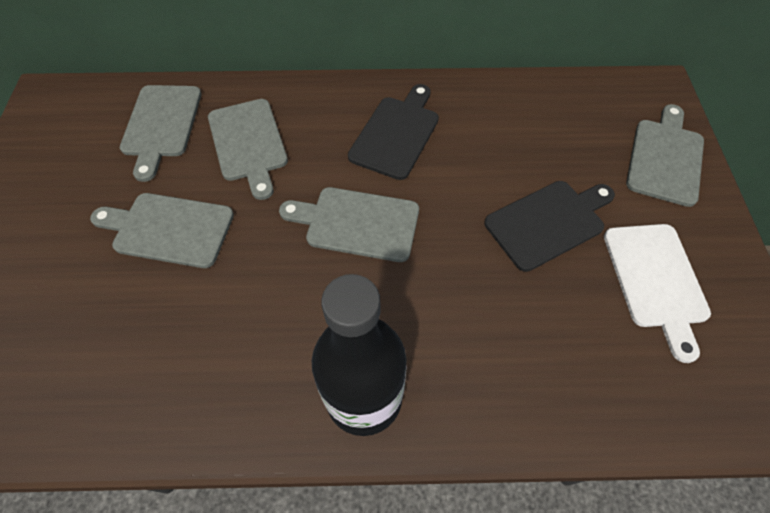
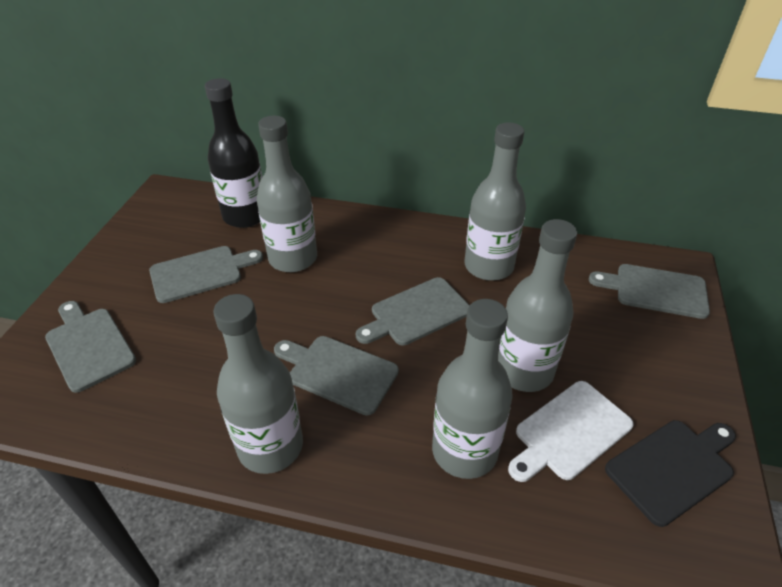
black cutting board: [348,84,439,180] [484,181,615,272] = 2 -> [605,420,736,527] = 1
grey bottle: none = 0 -> [213,294,303,474] [257,116,317,272] [432,299,513,479] [464,122,526,281] [498,219,577,392] = 5

